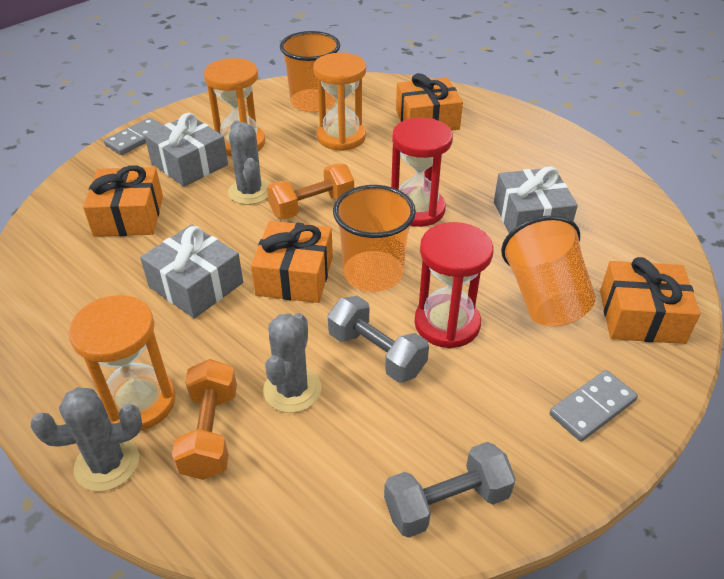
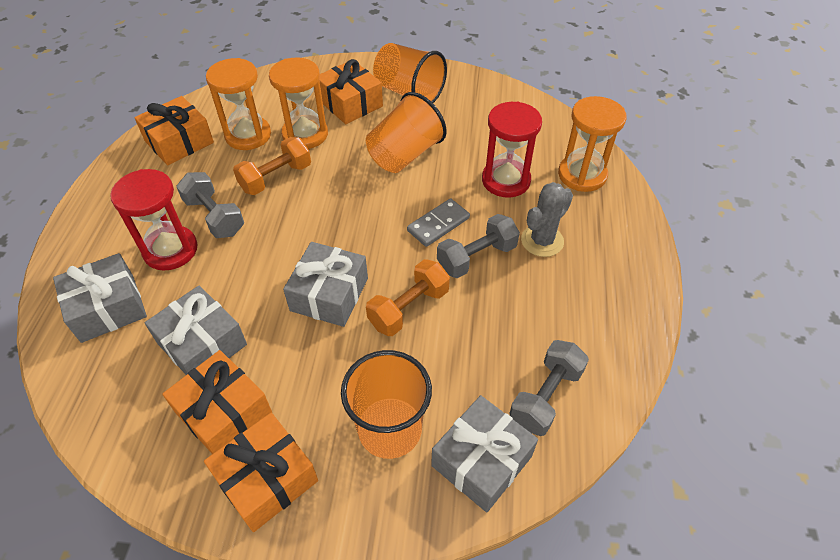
grey cactus: [31,387,142,491] [228,120,269,205] [263,313,322,413] = 3 -> [521,182,573,257] = 1
grey domino: [104,118,164,155] [550,370,638,442] = 2 -> [407,199,470,247] = 1
grey dumbbell: [328,296,429,383] [384,442,516,538] = 2 -> [176,172,244,238] [437,214,520,278] [509,340,589,436] = 3
grey gift: [140,224,243,318] [144,113,228,187] [494,167,578,233] = 3 -> [53,253,147,343] [145,286,247,375] [283,242,368,327] [431,395,538,512] = 4

